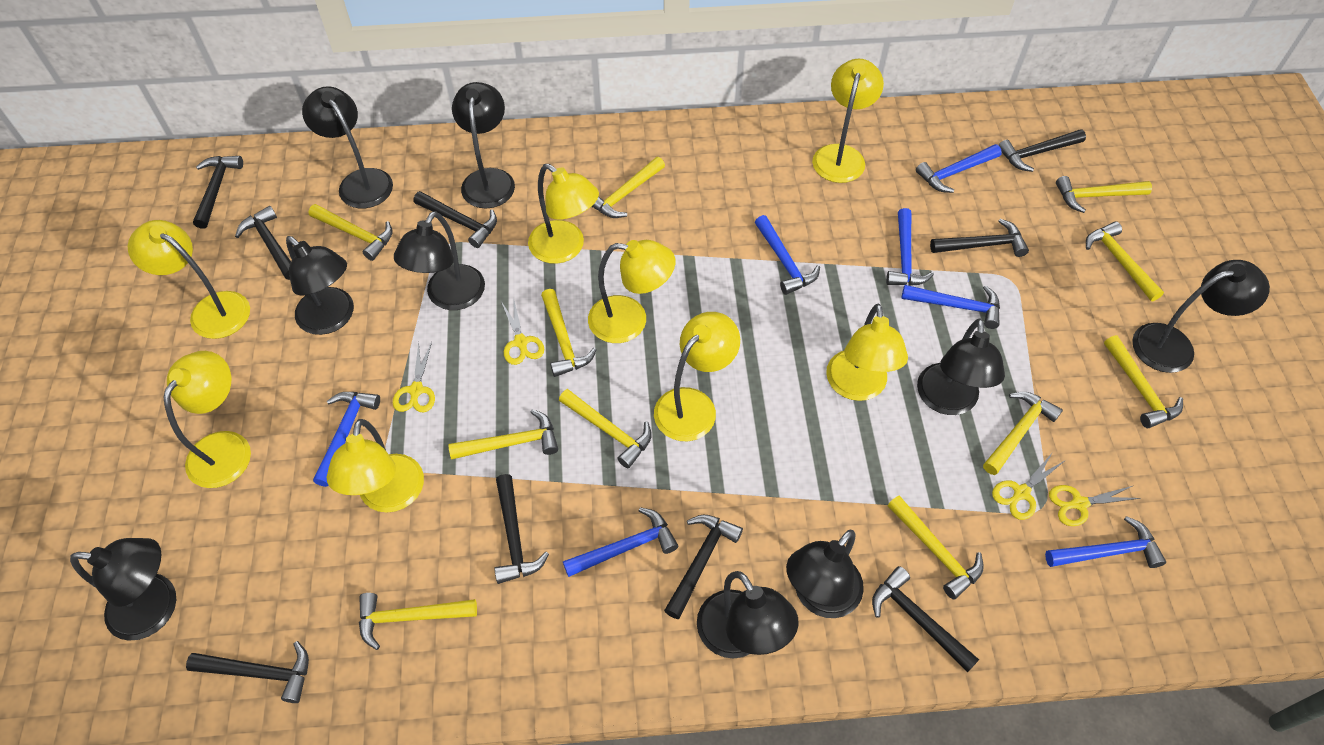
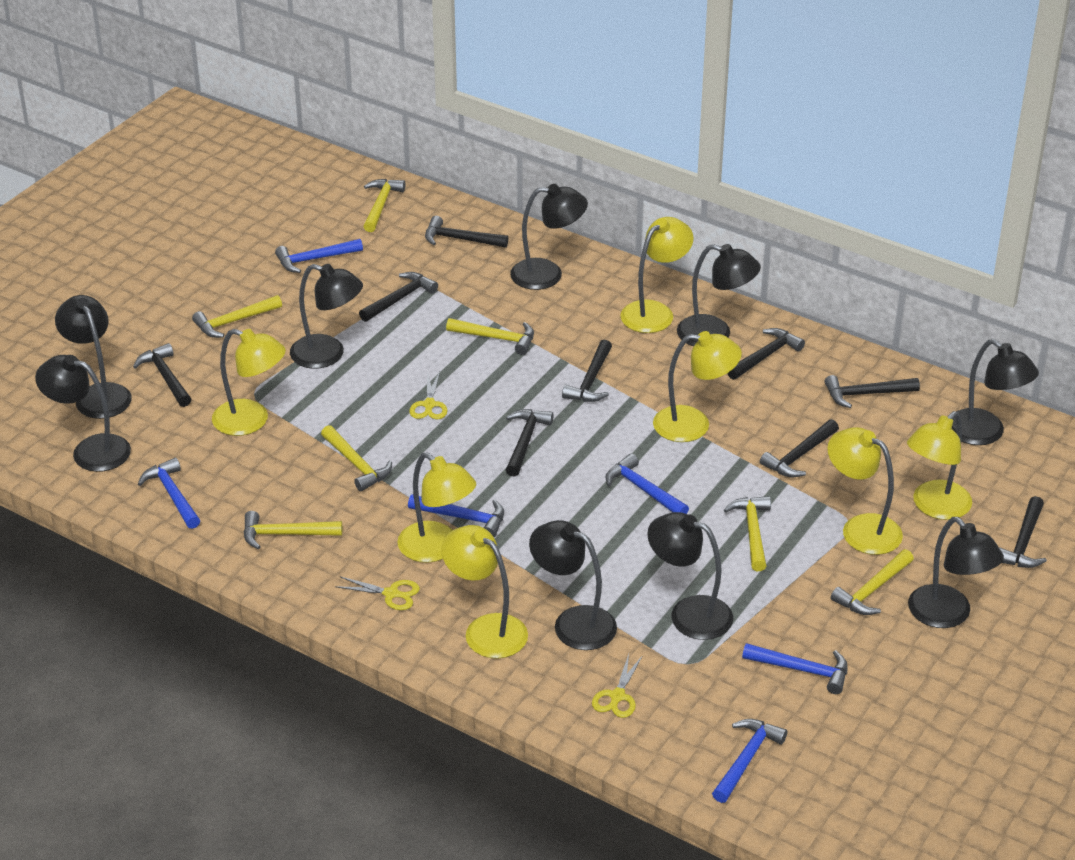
blue hammer: [313,392,380,487] [563,507,678,577] [755,215,820,295] [886,208,934,286] [901,285,1000,329] [916,144,1002,193] [1045,516,1166,568] = 7 -> [138,458,200,529] [275,239,363,273] [408,494,504,537] [606,453,689,514] [712,719,787,803] [742,643,848,694] = 6
yellow hammer: [308,204,393,261] [359,593,477,650] [448,409,558,459] [541,289,597,377] [559,389,652,468] [591,157,665,218] [888,495,984,600] [983,392,1063,475] [1056,176,1152,213] [1086,221,1164,301] [1104,335,1183,428] = 11 -> [192,295,282,338] [243,511,342,549] [321,425,392,491] [363,179,405,232] [446,318,534,355] [724,496,771,571] [831,549,914,615] = 7
yellow lamp: [128,220,250,339] [164,351,251,488] [327,419,424,512] [528,164,599,264] [588,240,675,343] [654,312,740,441] [812,59,884,183] [826,304,908,401] = 8 -> [212,329,286,436] [397,452,476,563] [441,525,528,659] [620,217,694,333] [653,331,742,442] [828,427,903,555] [907,411,972,520] = 7
yellow scissors: [393,342,435,412] [501,297,544,365] [992,452,1064,520] [1049,485,1141,526] = 4 -> [335,577,420,610] [409,371,447,419] [592,654,643,718] = 3

